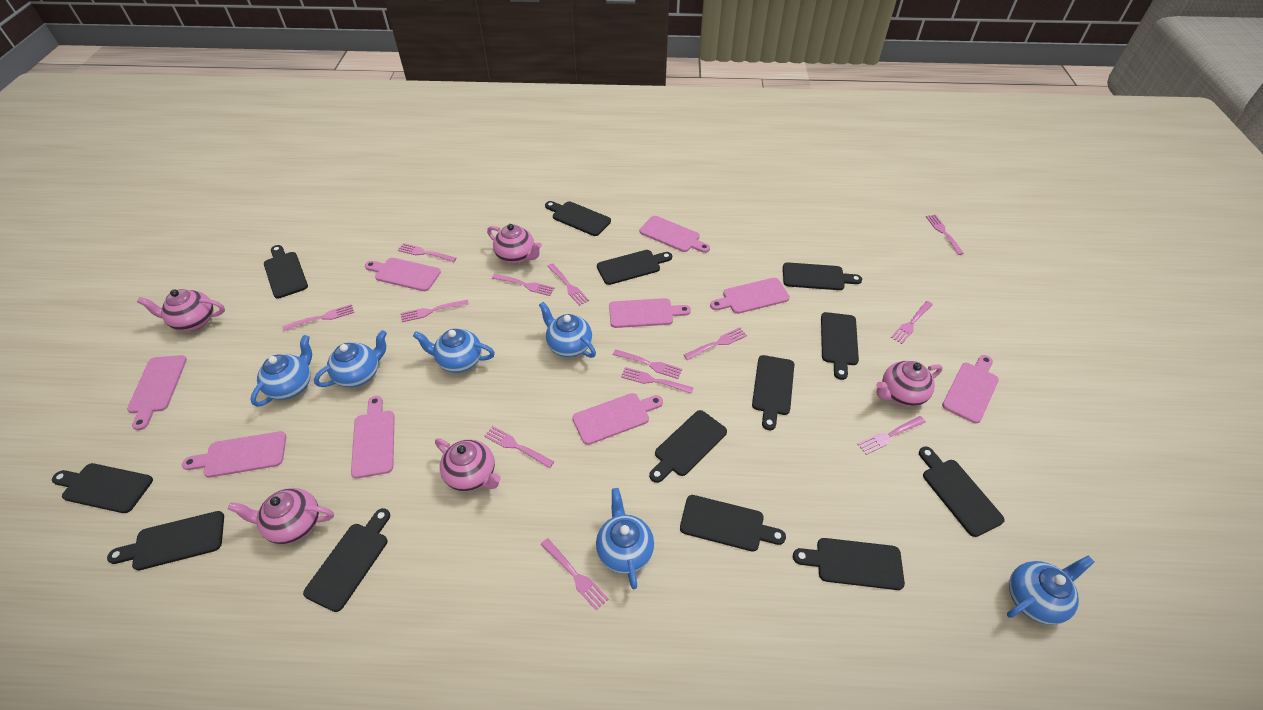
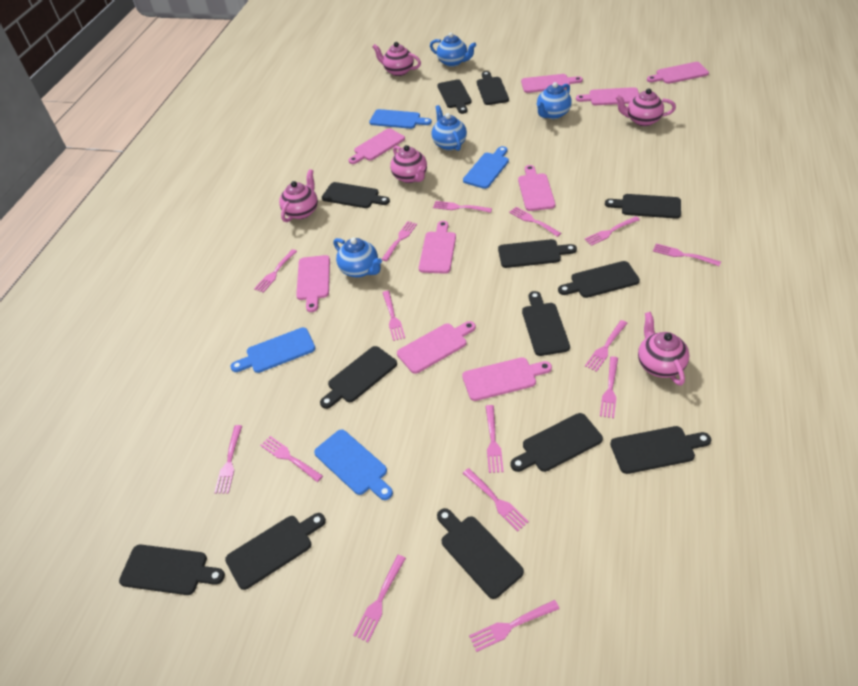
blue cutting board: none = 0 -> [231,327,316,373] [314,429,393,500] [369,109,432,129] [463,146,509,189] = 4
blue teapot: [250,335,312,407] [314,330,387,387] [413,329,495,373] [539,302,596,358] [596,488,654,589] [1007,556,1094,625] = 6 -> [333,237,382,278] [430,32,476,67] [432,105,467,151] [536,82,572,119] = 4
pink fork: [282,304,354,331] [398,243,457,262] [401,300,469,322] [484,426,554,468] [492,274,554,296] [541,538,608,611] [547,263,589,306] [613,349,682,379] [621,367,693,394] [684,327,747,360] [858,416,926,455] [891,301,933,344] [926,214,964,255] = 13 -> [214,425,242,494] [254,249,297,293] [260,436,323,482] [353,555,406,642] [381,221,417,261] [382,291,405,341] [433,201,492,213] [463,468,529,531] [469,600,559,652] [486,405,504,473] [509,207,561,237] [584,216,640,246] [585,320,627,372] [600,356,618,418] [653,243,721,266] = 15

